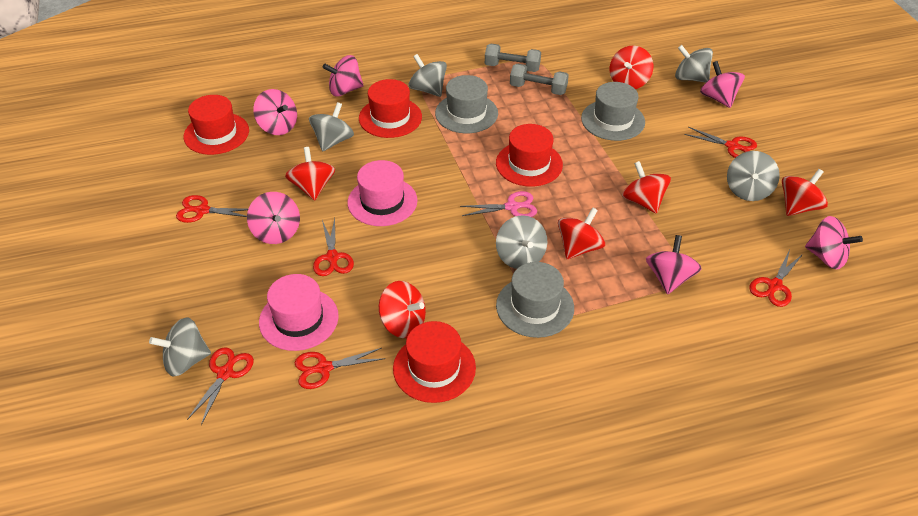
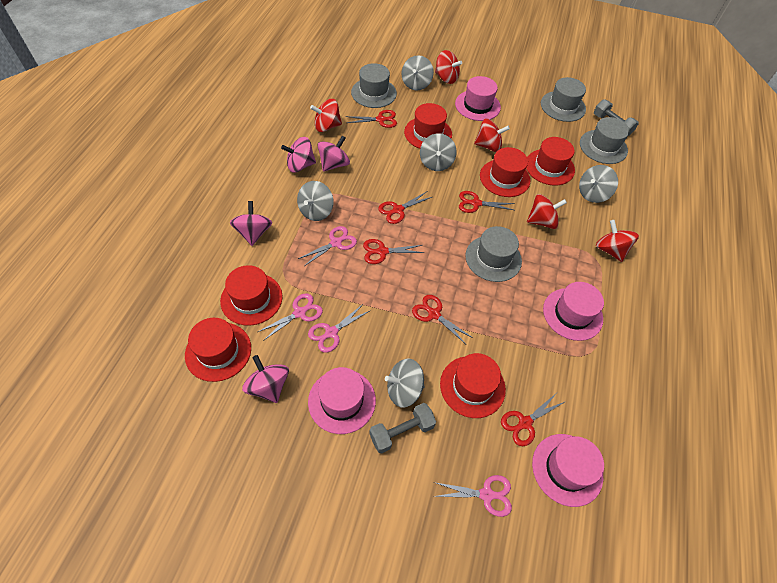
grey hat: [435,75,498,133] [496,262,574,338] [581,82,645,141] = 3 -> [351,63,397,108] [466,226,522,282] [541,77,586,122] [580,117,629,164] = 4
grey spinning top: [149,317,211,377] [309,102,354,152] [409,54,447,97] [496,215,547,269] [675,45,713,83] [727,151,780,201] = 6 -> [297,181,334,221] [385,358,424,407] [402,55,434,91] [420,133,457,171] [579,165,618,203] = 5
pink hat: [259,274,339,351] [347,160,418,226] = 2 -> [308,367,376,434] [455,76,501,121] [532,434,604,507] [543,282,604,341] = 4
pink scissors: [460,191,537,217] = 1 -> [258,293,323,341] [298,226,357,266] [308,303,371,353] [433,475,512,517] = 4
pink spinning top: [247,192,300,244] [253,89,297,135] [323,55,364,97] [646,235,702,294] [700,61,745,108] [805,216,863,269] = 6 -> [230,201,272,246] [242,355,289,403] [281,137,316,173] [317,136,350,172] = 4
red hat: [183,95,249,155] [359,79,422,138] [393,321,476,403] [496,124,563,187] = 4 -> [185,318,251,382] [220,265,283,326] [404,103,452,149] [440,353,506,418] [480,147,530,197] [526,137,575,185] = 6
red spinning top: [285,147,335,201] [379,281,426,338] [558,207,605,259] [610,46,653,89] [622,161,671,214] [782,169,828,216] = 6 -> [310,99,342,132] [435,50,462,84] [474,119,510,152] [527,194,567,229] [596,220,639,262] = 5

